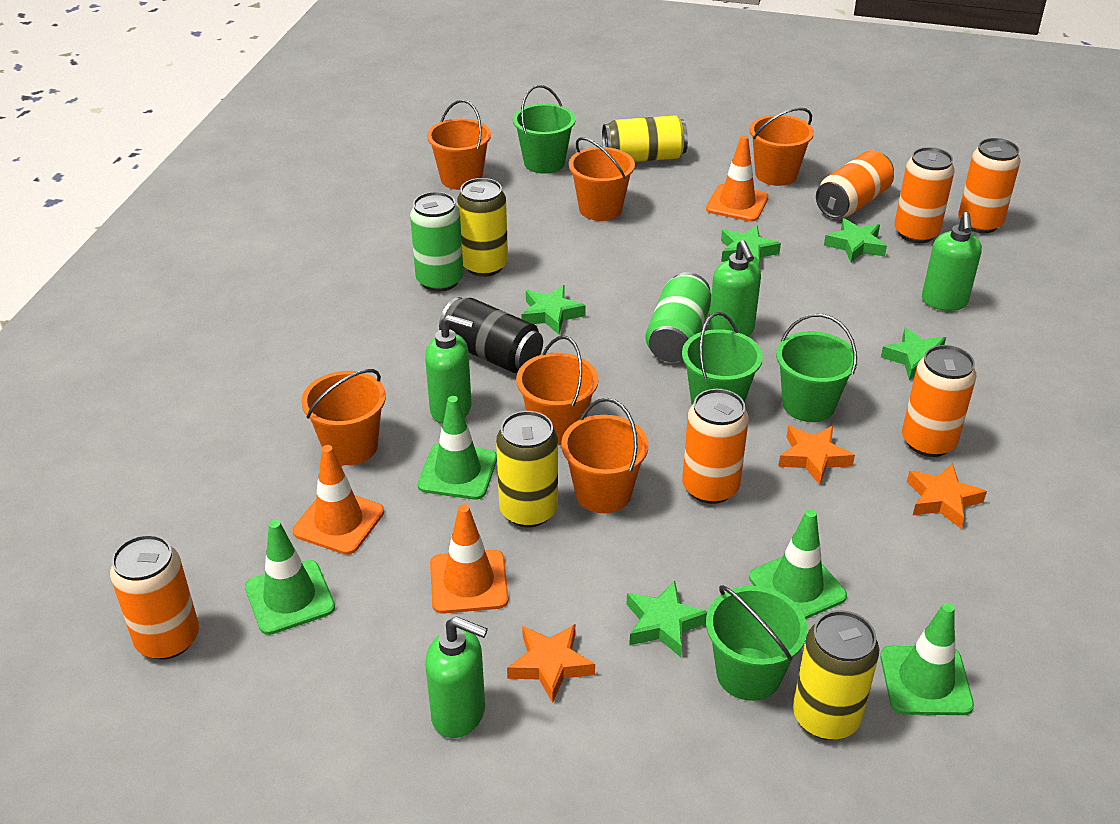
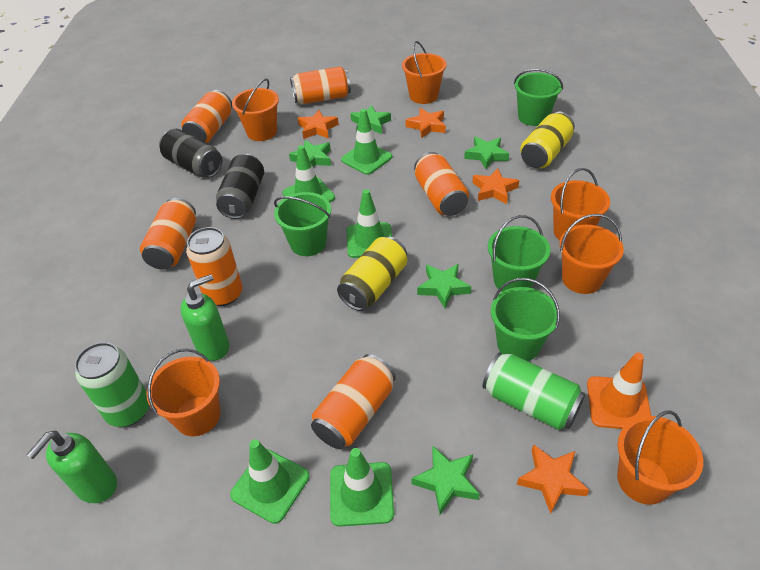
black can: [439,297,543,373] = 1 -> [159,129,222,178] [216,154,264,219] = 2
green soap dispenser: [425,315,474,424] [425,616,488,738] [708,240,761,336] [922,212,982,311] = 4 -> [26,431,117,503] [180,274,229,361] = 2
green traffic cone: [245,520,335,635] [418,396,497,500] [749,509,847,619] [880,603,974,715] = 4 -> [230,439,309,524] [282,145,335,203] [330,448,394,527] [341,109,392,175] [346,189,392,258] = 5
orange star: [507,624,595,703] [778,426,855,485] [907,463,987,528] = 3 -> [298,110,339,139] [406,108,446,138] [472,168,519,204] [517,444,589,514] = 4
orange traffic cone: [293,445,384,555] [430,504,509,614] [706,135,769,222] = 3 -> [587,353,651,429] = 1
yellow can: [457,178,508,277] [496,411,558,527] [602,115,688,162] [793,610,879,740] = 4 -> [337,236,407,311] [520,112,575,168] = 2

